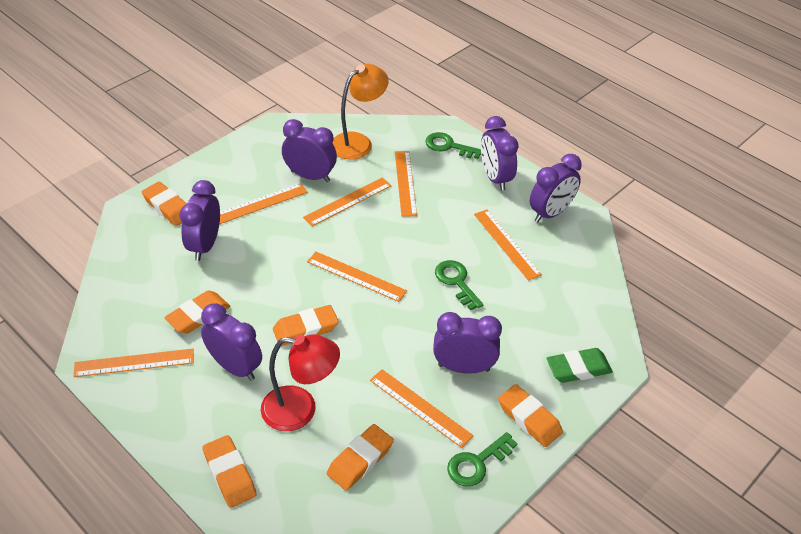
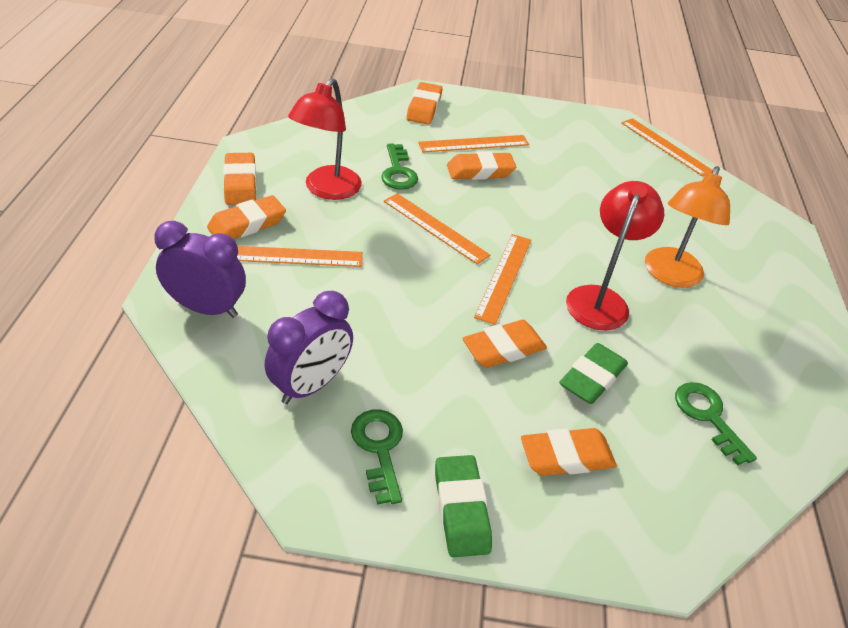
green eraser: [546,348,613,383] = 1 -> [435,455,492,558] [559,343,628,404] = 2
orange ruler: [74,349,194,377] [220,183,308,224] [303,177,392,226] [307,252,407,302] [370,369,474,448] [395,151,417,217] [474,210,542,281] = 7 -> [237,246,363,267] [384,193,490,264] [418,135,529,152] [474,234,531,325] [621,118,713,177] = 5
purple clock: [180,180,220,261] [201,303,262,381] [282,119,337,182] [433,312,502,374] [481,116,519,191] [530,154,582,222] = 6 -> [154,221,246,318] [265,291,353,404] = 2
red lamp: [261,334,340,431] = 1 -> [288,78,362,200] [566,181,664,330] = 2

